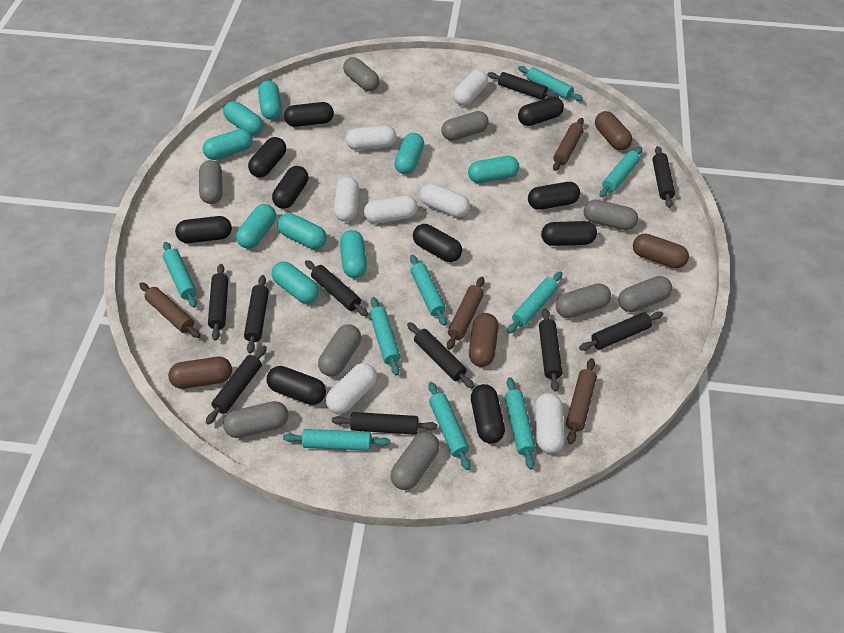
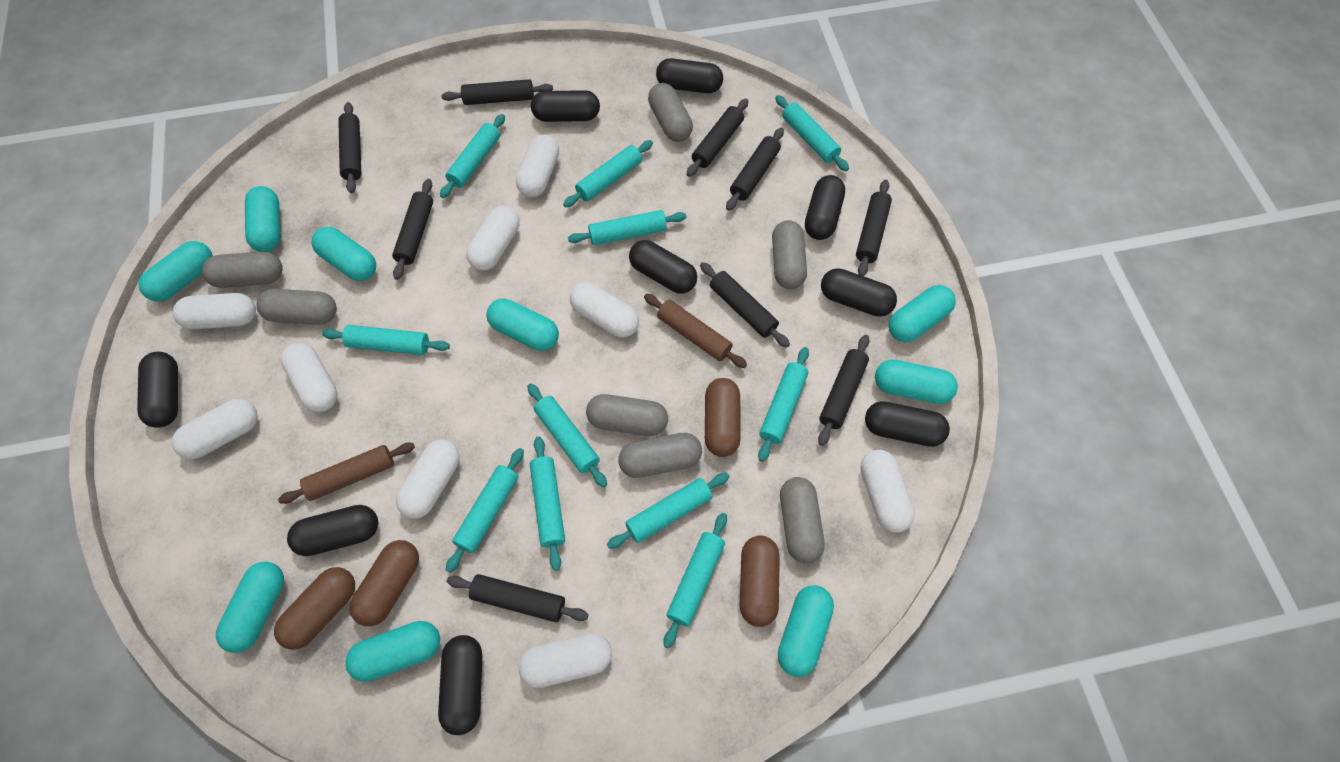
black capsule: [175,216,232,243] [248,137,286,178] [267,366,326,405] [272,166,308,209] [284,102,334,127] [413,224,462,262] [471,384,505,444] [518,97,564,126] [528,182,580,210] [541,221,597,246] = 10 -> [137,352,178,428] [287,505,378,556] [438,635,482,735] [531,90,600,122] [629,240,697,294] [656,58,723,93] [805,175,845,240] [821,268,897,317] [865,401,950,447] = 9
black rolling pin: [206,346,267,425] [208,264,228,341] [244,275,269,354] [305,260,368,316] [332,412,437,435] [407,322,474,389] [487,72,559,100] [539,308,562,392] [579,311,663,351] [652,146,675,208] = 10 -> [338,102,361,193] [392,179,433,280] [441,79,553,105] [447,574,589,622] [687,99,748,177] [700,262,790,348] [726,128,784,211] [818,335,870,446] [856,180,892,276] = 9
brown rolling pin: [139,282,200,338] [447,277,484,350] [553,118,584,171] [566,358,597,444] = 4 -> [278,443,415,504] [644,294,747,368] = 2
grey capsule: [199,160,222,204] [223,401,288,438] [318,324,361,377] [343,57,380,91] [391,432,440,490] [442,111,489,141] [556,283,611,318] [584,200,638,230] [618,276,672,312] = 9 -> [202,251,283,288] [257,289,337,325] [586,394,668,436] [618,433,702,478] [648,83,693,142] [772,220,807,289] [780,477,825,564] = 7
turquoise rolling pin: [163,242,197,308] [283,429,390,451] [369,297,401,376] [410,255,447,326] [428,382,470,470] [505,377,536,470] [507,271,563,334] [518,66,583,101] [599,147,642,197] = 9 -> [322,325,450,355] [440,114,505,198] [446,448,524,573] [527,384,607,487] [530,436,565,571] [563,140,653,207] [568,210,686,245] [607,473,730,549] [664,513,727,648] [758,347,809,462] [775,95,849,171] = 11
white capsule: [326,363,377,414] [334,177,359,222] [346,125,396,150] [364,195,418,223] [420,183,470,217] [453,70,488,106] [535,393,565,453] = 7 -> [172,399,258,459] [173,293,256,329] [281,343,337,412] [396,439,460,519] [466,206,520,271] [516,134,559,198] [518,633,612,688] [570,282,639,338] [860,449,915,533] = 9

